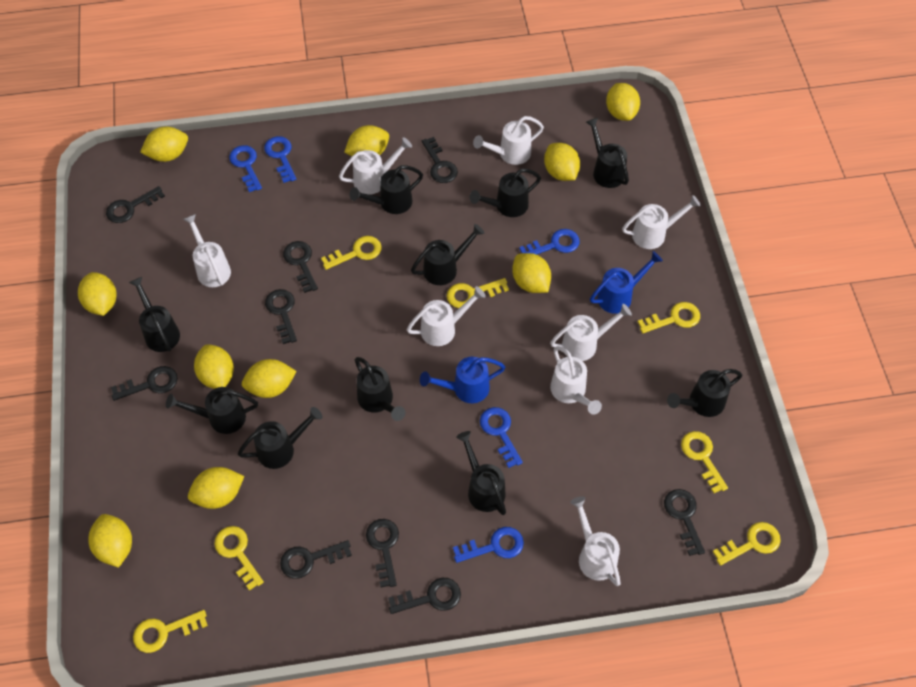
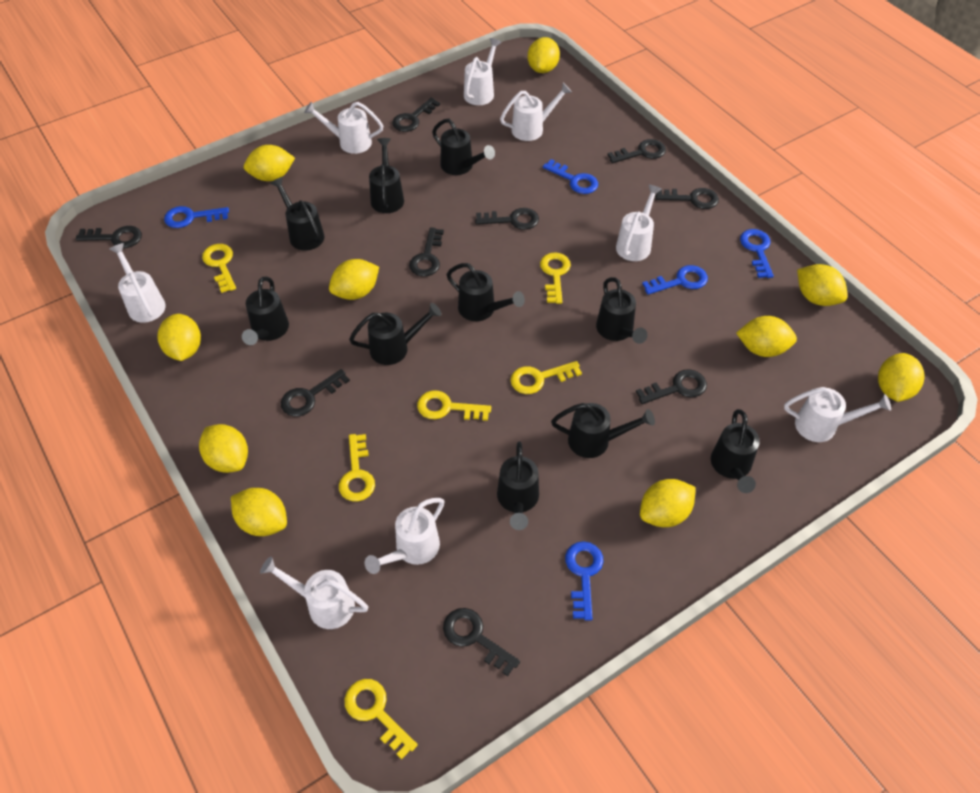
blue watering can: [420,357,505,403] [590,251,663,314] = 2 -> none = 0
yellow key: [133,610,208,653] [214,526,264,591] [321,236,382,270] [447,278,509,308] [638,302,700,333] [681,431,728,493] [713,522,781,566] = 7 -> [202,244,236,293] [339,434,375,501] [345,679,418,759] [417,390,491,421] [510,361,582,394] [540,252,571,304] = 6

